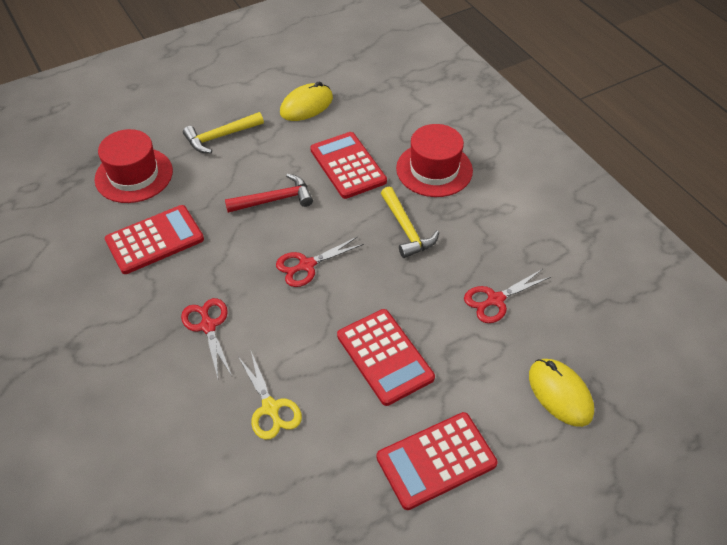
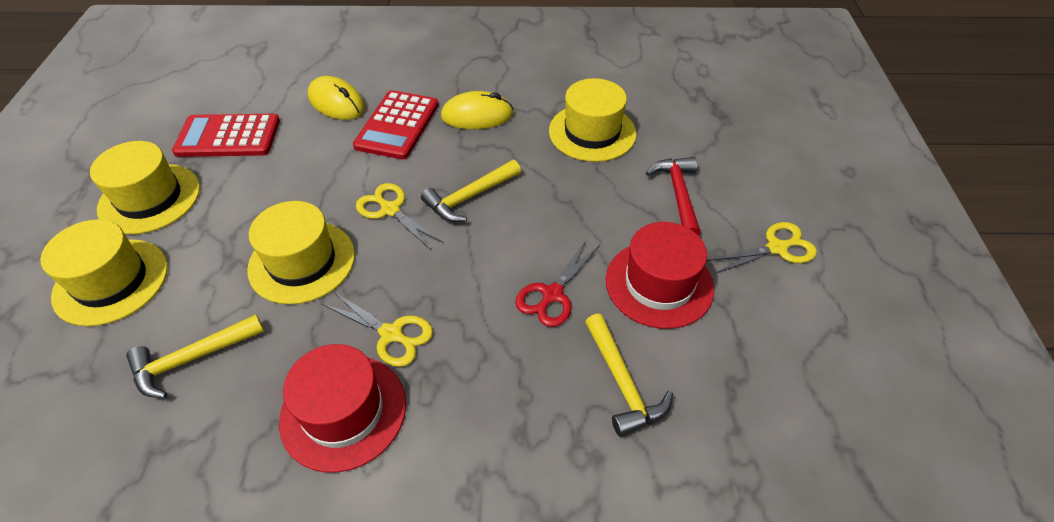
red calculator: [105,205,204,274] [310,132,387,199] [337,309,435,406] [376,412,498,510] = 4 -> [172,114,280,157] [353,90,438,159] = 2
red scissors: [181,298,232,378] [276,237,364,287] [464,269,551,323] = 3 -> [515,241,600,327] = 1
yellow hammer: [183,112,264,153] [381,187,439,258] = 2 -> [126,314,264,398] [421,160,521,222] [585,313,673,437] = 3
yellow hat: none = 0 -> [40,219,168,326] [90,141,200,234] [247,201,355,304] [549,78,637,162] = 4
yellow scissors: [239,352,302,440] = 1 -> [322,292,433,367] [356,183,443,251] [707,222,817,274] = 3

